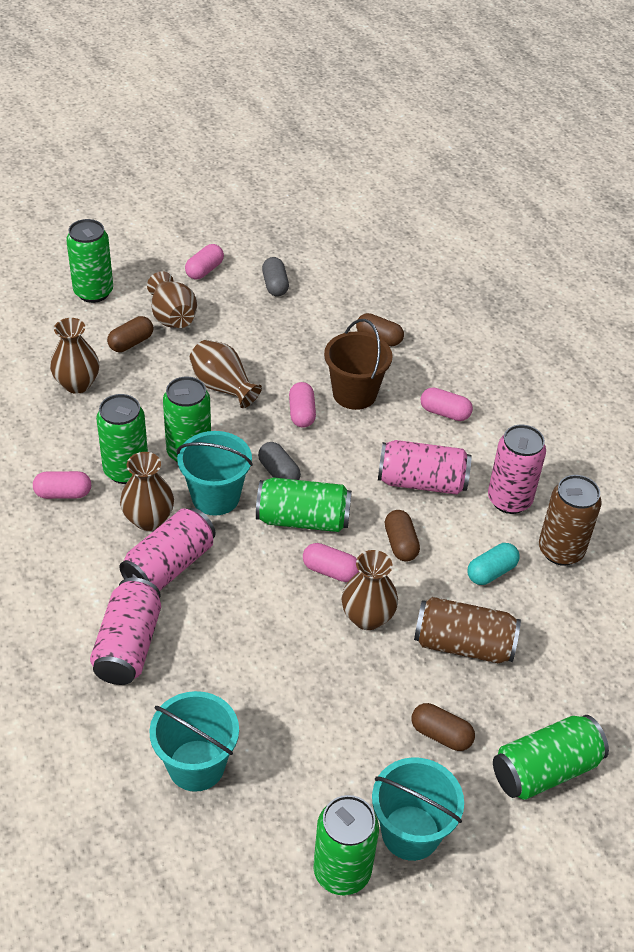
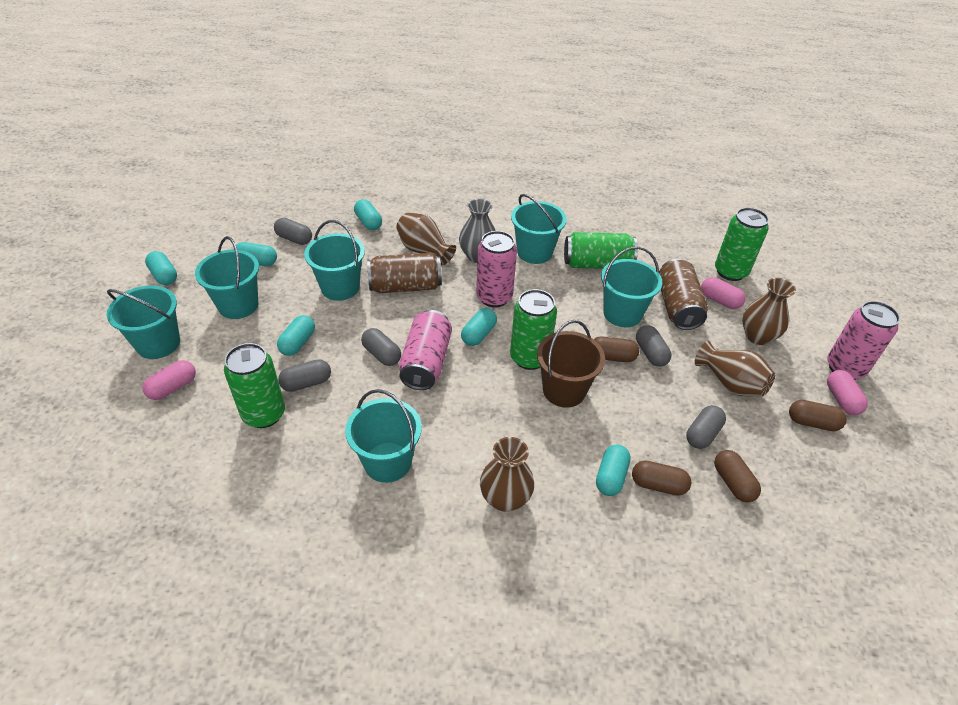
brown vase: [50,318,99,394] [120,452,174,531] [147,271,197,328] [189,340,262,408] [342,550,398,630] = 5 -> [396,212,456,265] [480,437,534,512] [695,341,775,396] [742,278,796,345] = 4
green can: [66,219,113,303] [96,394,148,484] [163,377,211,463] [256,477,352,532] [313,795,379,895] [493,715,609,800] = 6 -> [224,343,285,428] [510,289,557,370] [564,232,638,269] [715,207,769,281] = 4
grey capsule: [258,442,301,480] [262,257,289,296] = 2 -> [274,218,312,245] [278,359,331,392] [361,328,401,366] [636,325,671,367] [686,405,726,449] = 5
grey vase: none = 0 -> [459,199,496,263] = 1
pink can: [90,578,161,685] [119,508,216,591] [378,440,472,495] [488,425,546,514] = 4 -> [399,310,452,390] [476,231,517,308] [827,301,900,380] = 3
pink capsule: [33,471,91,499] [185,244,224,279] [289,382,316,428] [303,543,359,582] [420,387,473,421] = 5 -> [142,360,196,400] [701,277,746,309] [827,370,868,415] = 3
turquoise bucket: [149,691,239,792] [177,431,253,516] [372,757,464,861] = 3 -> [107,285,180,359] [195,236,259,319] [304,220,365,301] [345,389,422,483] [511,194,567,264] [601,246,662,327] = 6
turquoise capsule: [467,543,520,585] = 1 -> [145,251,177,285] [236,242,277,266] [277,315,315,356] [354,199,382,230] [461,308,497,346] [596,444,631,496] = 6

